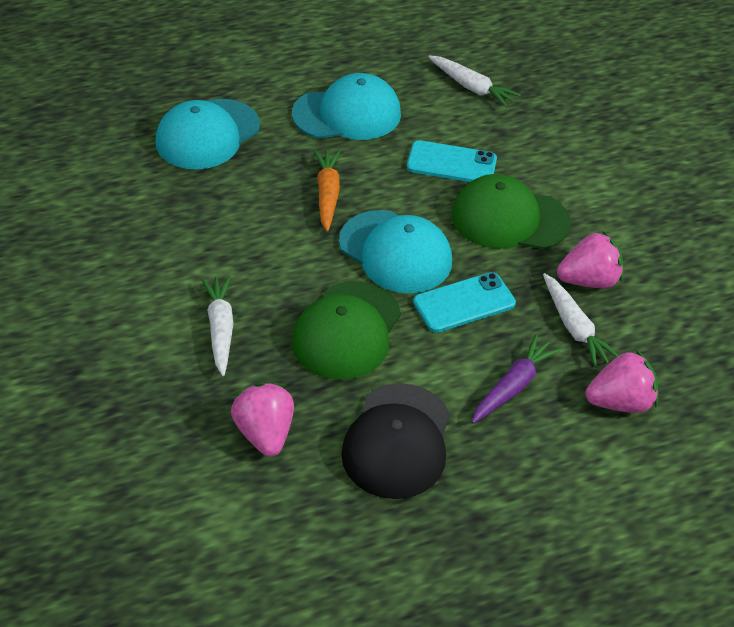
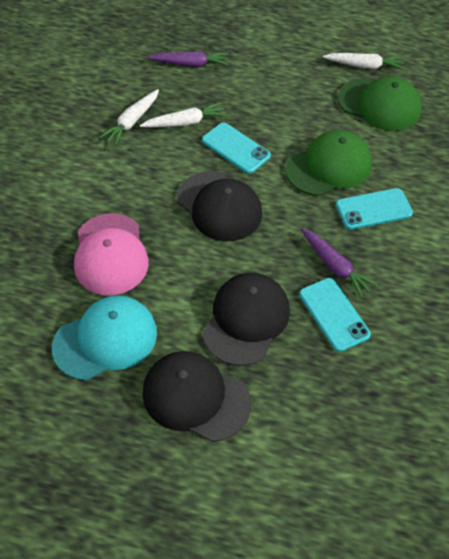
black cap: [341,383,450,499] = 1 -> [142,351,251,442] [177,171,262,242] [203,273,290,366] = 3
orange carrot: [314,150,340,232] = 1 -> none = 0
pink cap: none = 0 -> [74,213,149,295] = 1
pink strawberry: [231,382,294,457] [557,231,623,288] [586,350,658,413] = 3 -> none = 0
purple carrot: [472,335,561,424] = 1 -> [147,51,229,67] [301,228,378,298] = 2
turquoise cap: [156,99,260,170] [292,73,401,140] [339,210,452,293] = 3 -> [52,295,157,381] = 1
turquoise phone: [407,140,497,182] [413,272,516,333] = 2 -> [202,123,271,174] [299,278,371,352] [336,188,413,230] = 3

